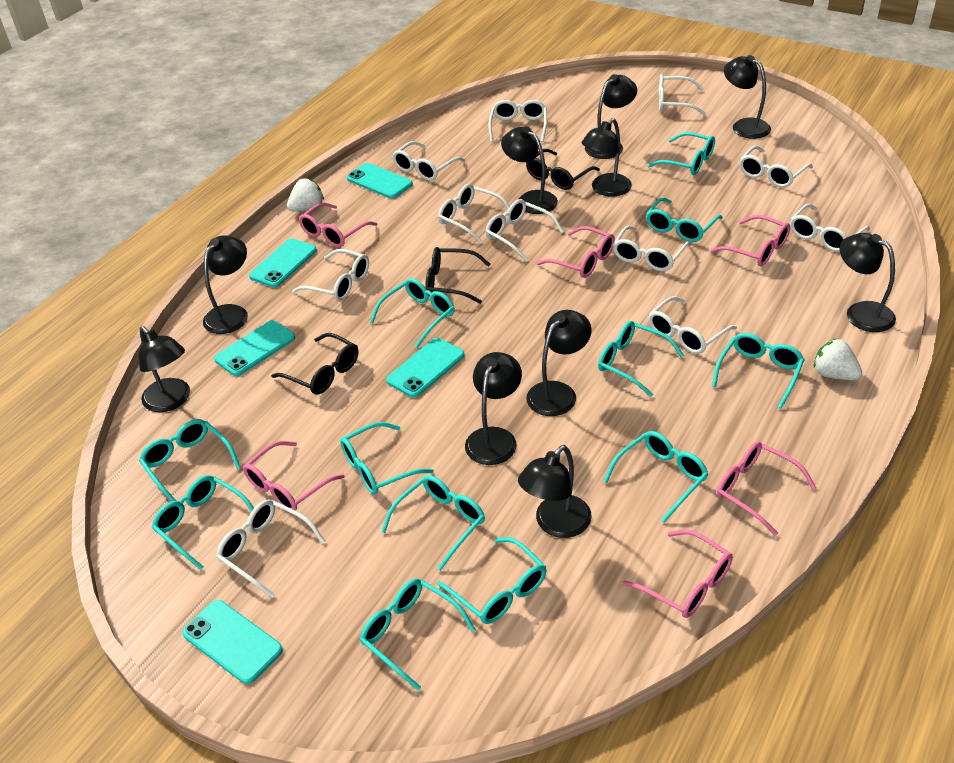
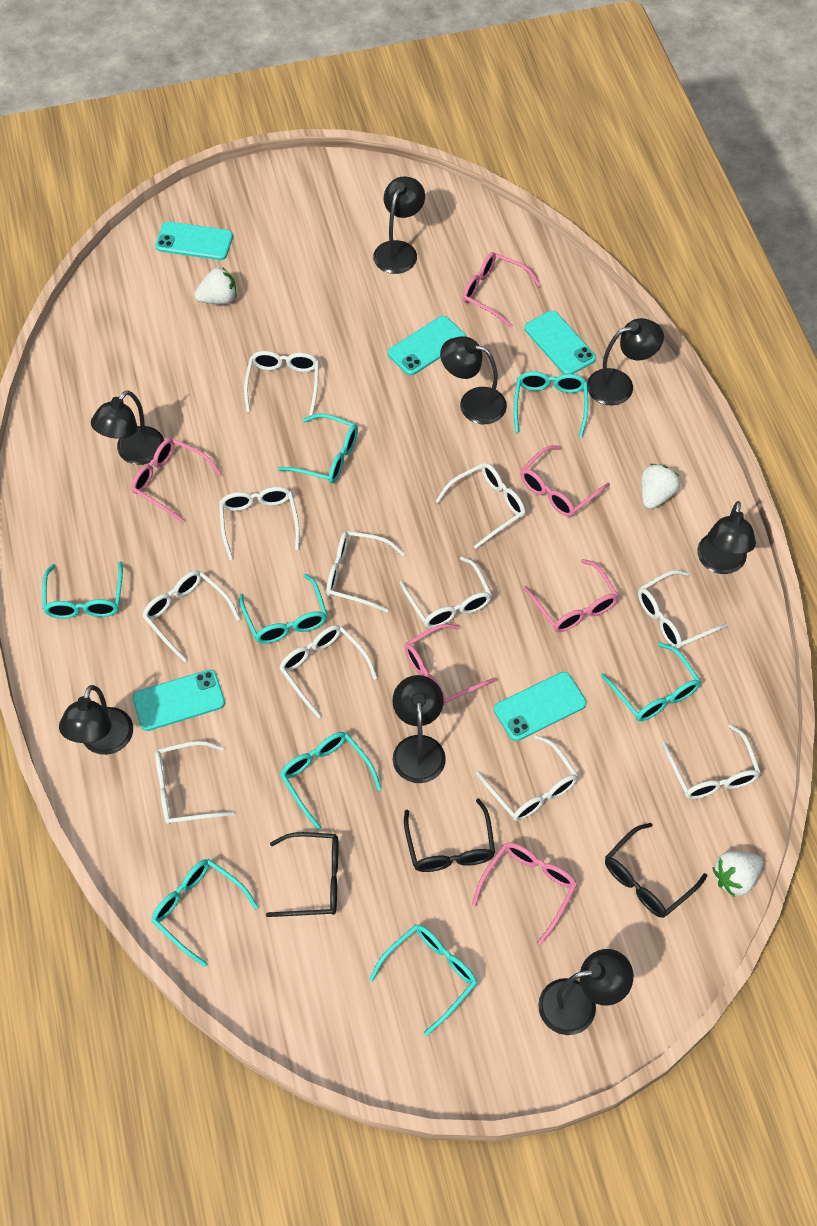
black lamp: [138,326,190,412] [203,235,248,334] [465,352,522,465] [501,127,558,214] [518,445,592,538] [527,310,591,416] [581,118,632,197] [585,74,637,159] [724,55,771,139] [839,233,896,332] = 10 -> [59,685,133,755] [91,390,164,465] [373,177,425,274] [392,675,446,783] [440,336,507,424] [538,949,633,1035] [587,318,664,406] [697,501,756,574] = 8
turquoise glasses: [139,419,241,502] [152,475,254,570] [340,422,434,495] [360,578,476,691] [370,278,455,348] [381,475,485,571] [437,537,547,624] [598,321,684,397] [603,431,709,523] [646,197,723,242] [647,132,715,175] [712,333,805,409] = 12 -> [42,561,123,619] [151,859,258,967] [239,574,327,644] [278,414,358,484] [280,732,381,830] [369,925,477,1036] [514,371,588,437] [601,642,701,722] = 8
white strawberry: [287,178,324,212] [814,339,862,380] = 2 -> [194,267,236,304] [641,464,680,509] [712,851,763,897] = 3

